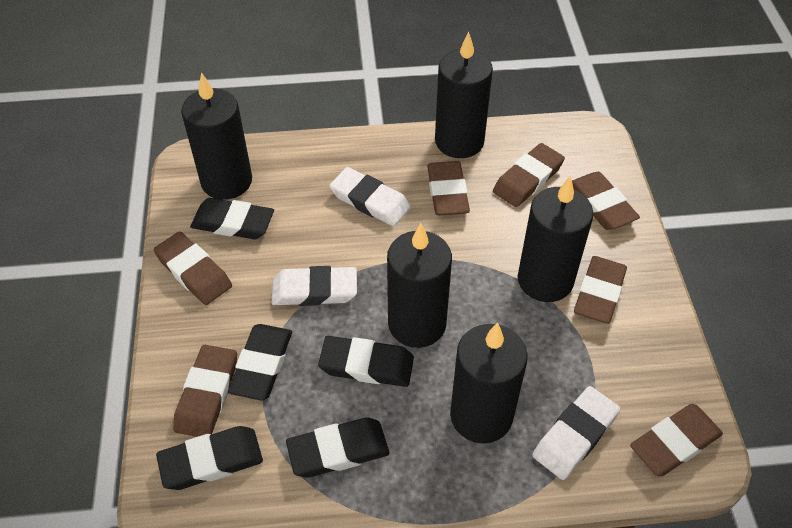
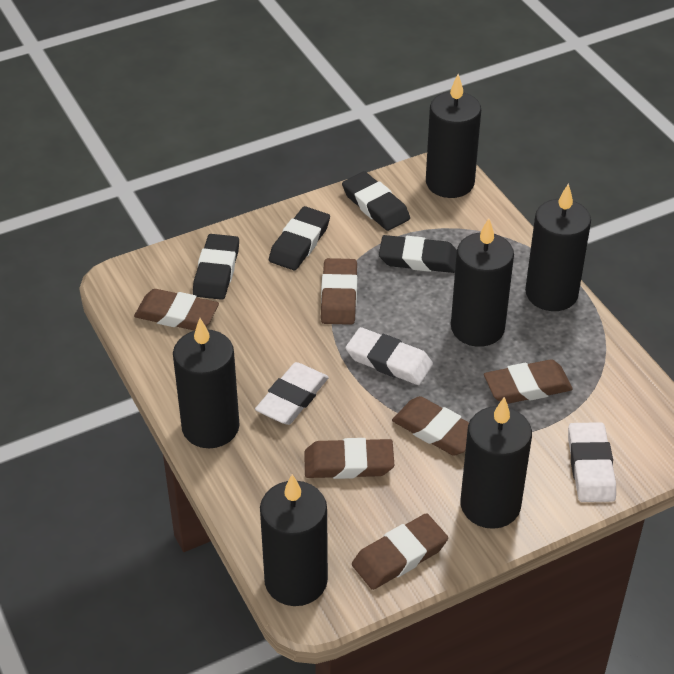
black candle: [181,72,252,200] [387,223,452,348] [435,32,493,158] [450,322,528,443] [518,176,593,302] = 5 -> [173,318,240,448] [260,474,328,606] [426,74,481,198] [451,218,514,347] [460,397,532,529] [525,183,591,311] = 6
black eraser: [156,426,263,490] [190,198,274,239] [228,324,292,400] [286,418,390,478] [318,336,414,387] = 5 -> [193,234,239,300] [269,206,330,270] [342,171,410,231] [379,235,457,273] = 4
brown eraser: [154,232,232,305] [173,345,237,437] [427,161,470,215] [493,143,565,207] [572,172,640,230] [574,256,627,324] [630,404,723,476] = 7 -> [134,289,219,331] [304,438,394,479] [321,258,357,325] [352,513,448,590] [392,396,469,456] [484,359,573,404] = 6

